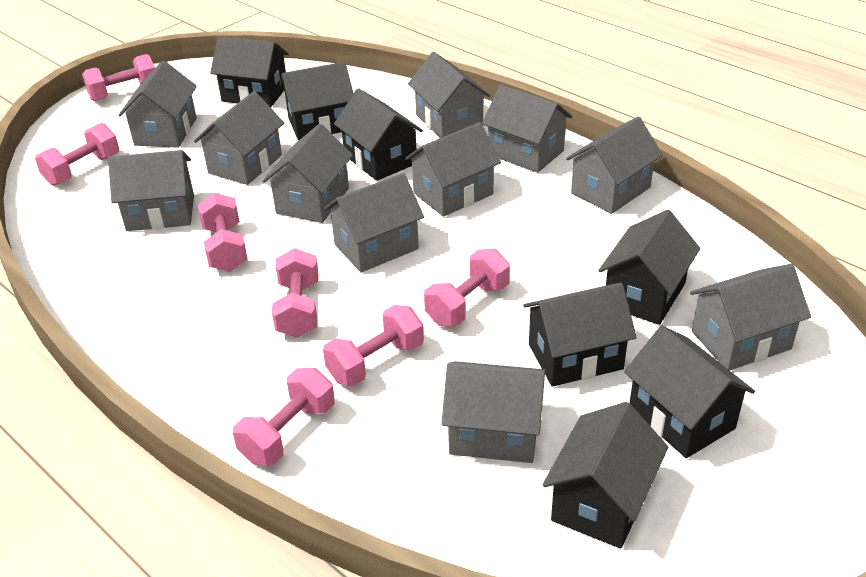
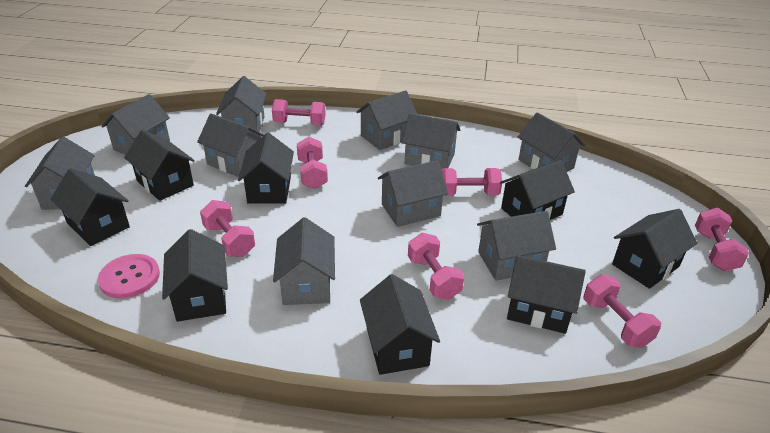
black house: [210,36,289,107] [280,62,354,141] [334,88,423,181] [523,283,637,387] [543,402,668,549] [598,210,700,325] [624,326,755,458] = 7 -> [51,168,130,246] [124,130,195,201] [162,229,228,322] [238,133,294,204] [360,274,440,375] [500,160,575,220] [507,255,586,334] [612,209,697,289] = 8
grey house: [108,150,194,231] [119,61,197,148] [194,91,284,185] [263,124,353,223] [324,173,424,273] [405,122,501,217] [408,52,490,138] [441,361,546,463] [482,85,572,173] [566,117,663,214] [690,264,811,370] = 11 -> [25,137,95,210] [101,94,170,155] [197,114,264,177] [216,76,266,132] [273,217,335,305] [356,90,417,150] [378,160,448,227] [402,113,460,170] [477,211,556,281] [518,113,585,172] = 10
pink button: none = 0 -> [98,254,160,299] = 1

